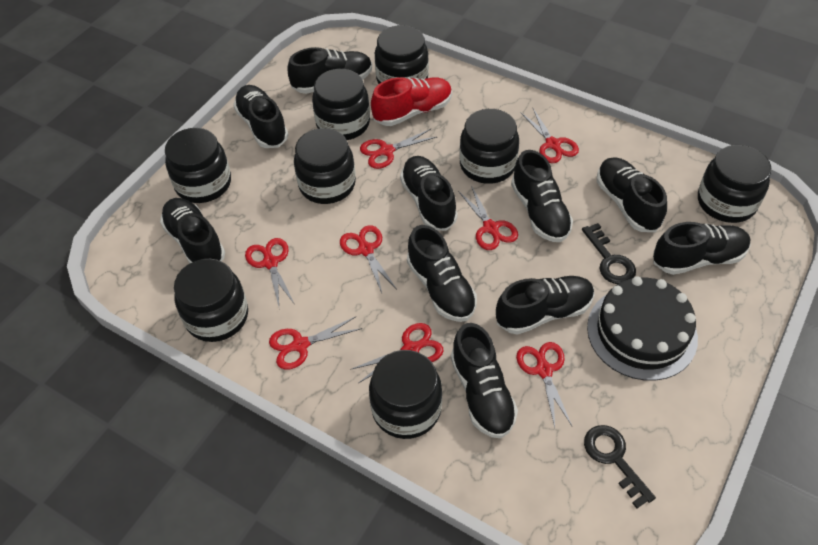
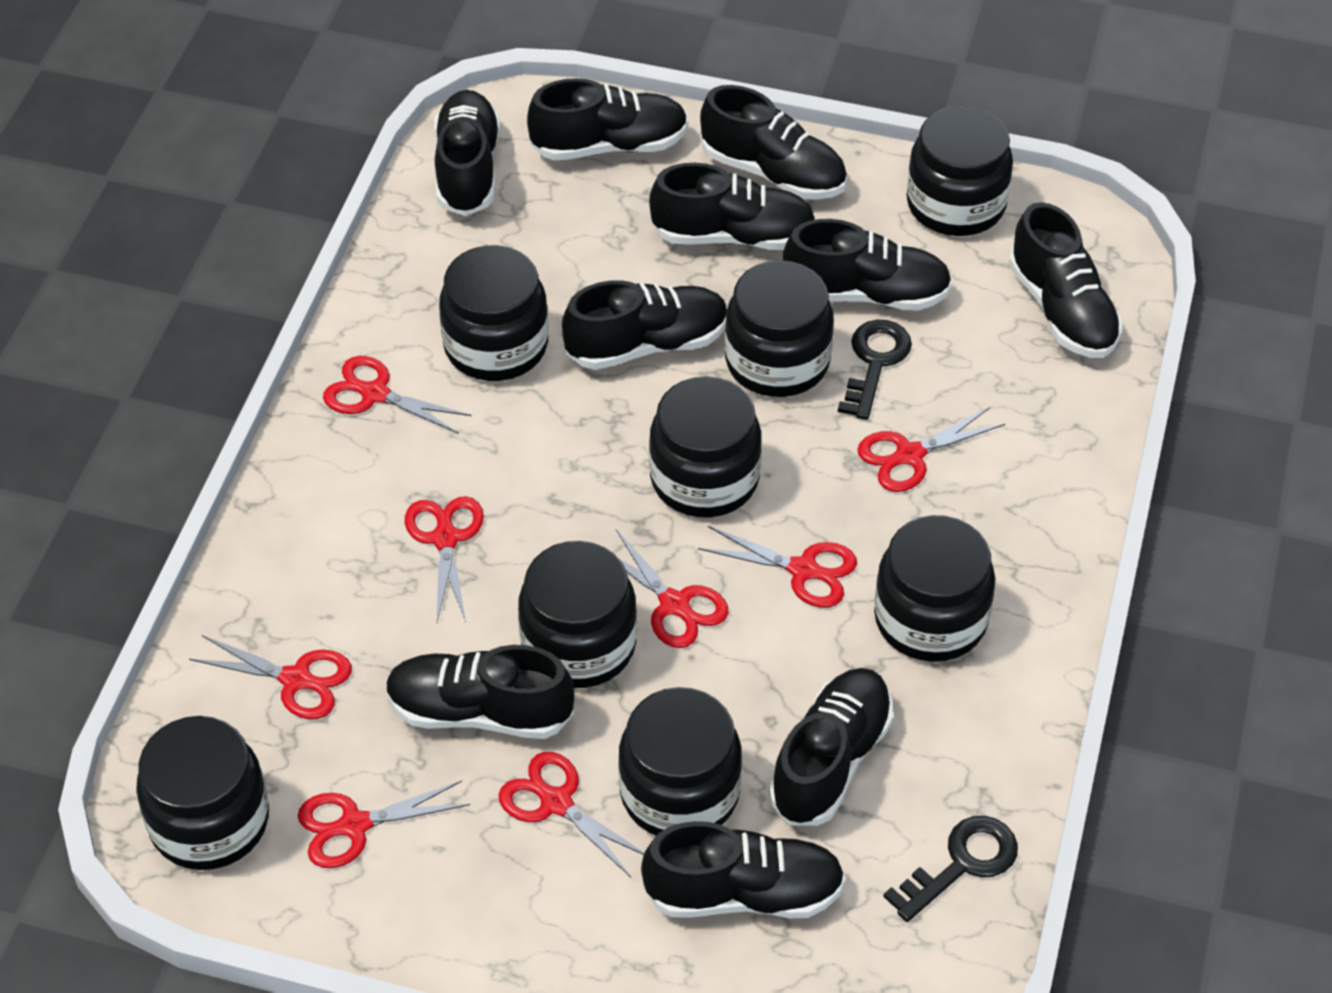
black cake: [587,276,698,381] = 1 -> none = 0
red shoe: [371,77,452,126] = 1 -> none = 0

